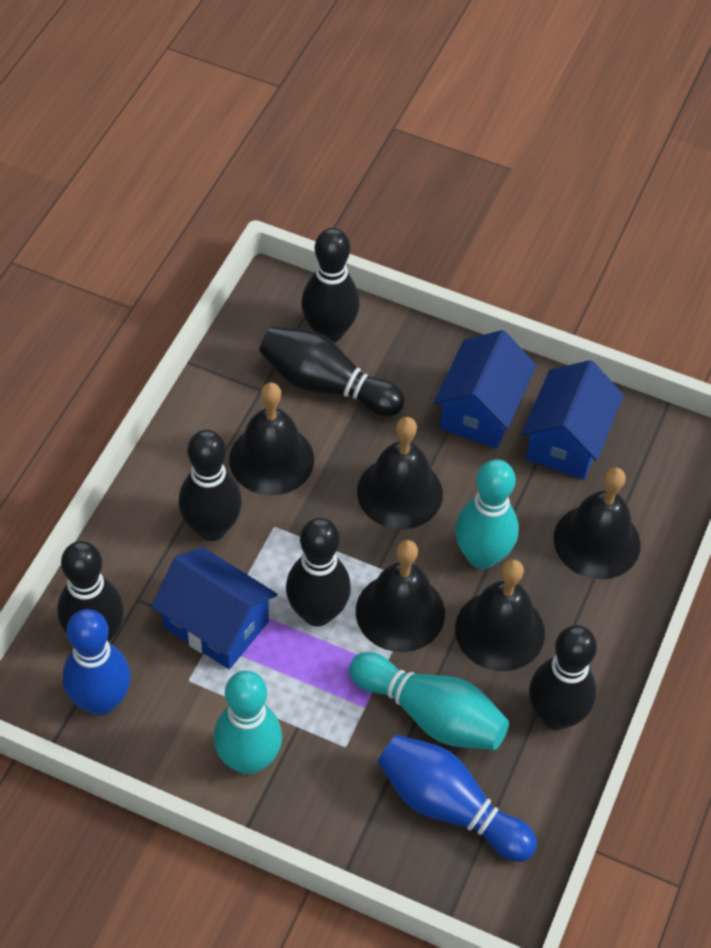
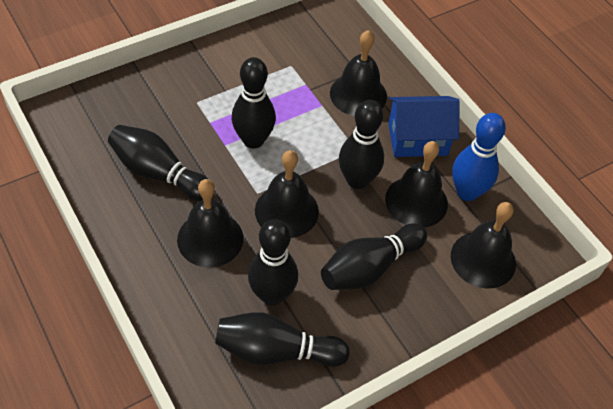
blue bowling pin: [63,609,131,715] [377,735,537,862] = 2 -> [452,113,506,201] = 1
blue house: [151,547,277,669] [434,330,536,449] [522,360,624,480] = 3 -> [388,96,460,157] = 1
turquoise bowling pin: [213,671,282,775] [349,652,509,750] [455,459,519,569] = 3 -> none = 0

